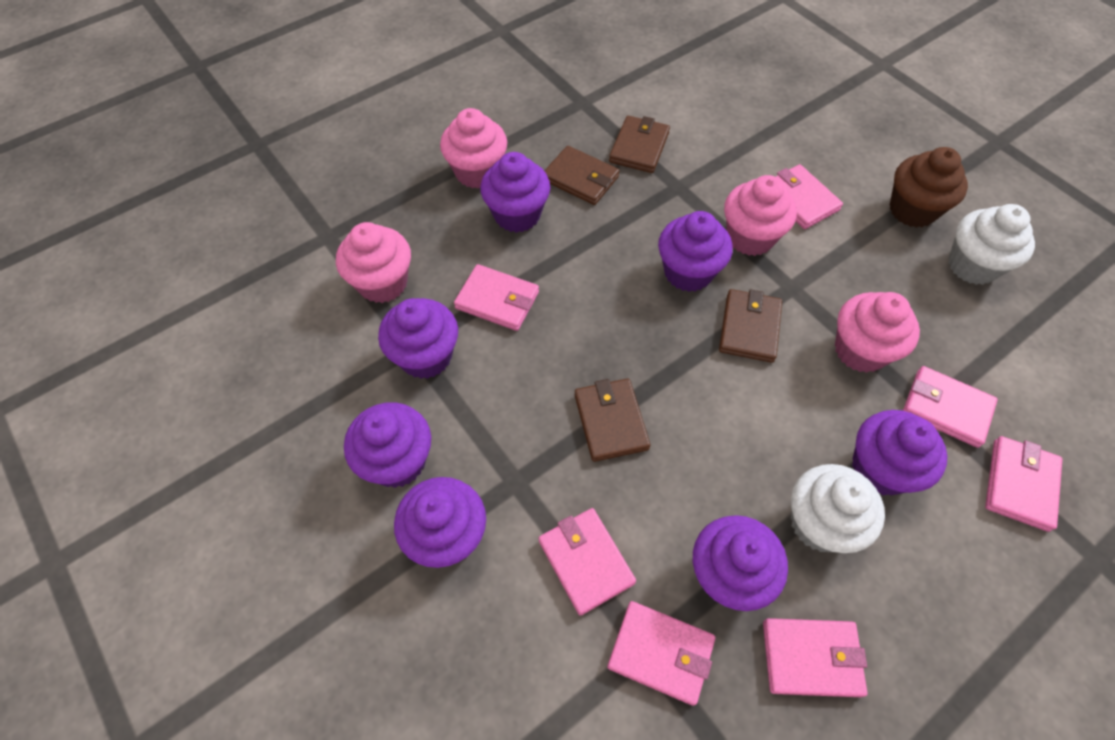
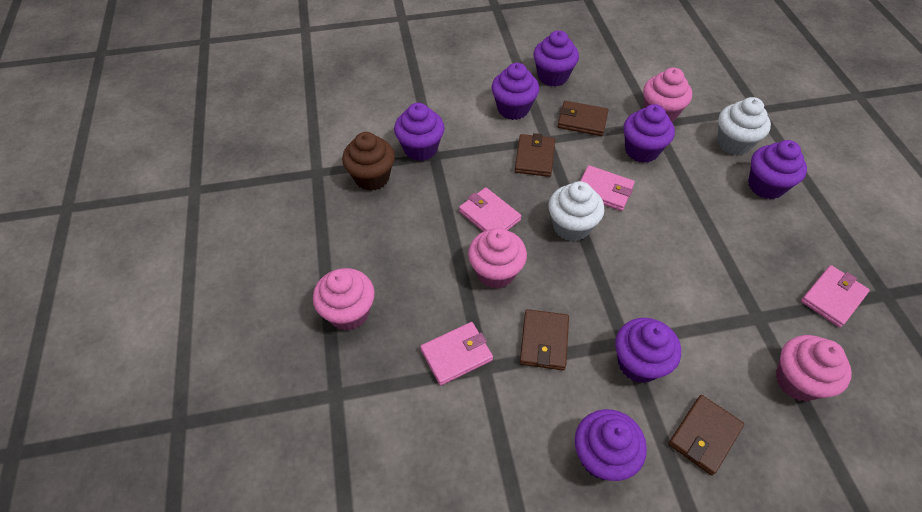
pink wallet: [454,264,539,331] [539,508,636,616] [607,601,715,706] [763,618,867,697] [776,164,843,229] [903,366,998,448] [985,436,1062,532] = 7 -> [420,322,493,386] [459,187,521,232] [580,165,635,211] [801,265,870,328] = 4

